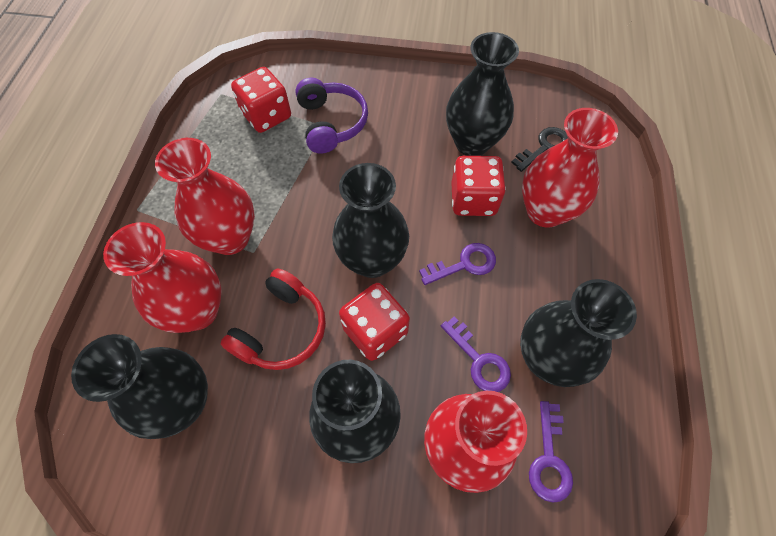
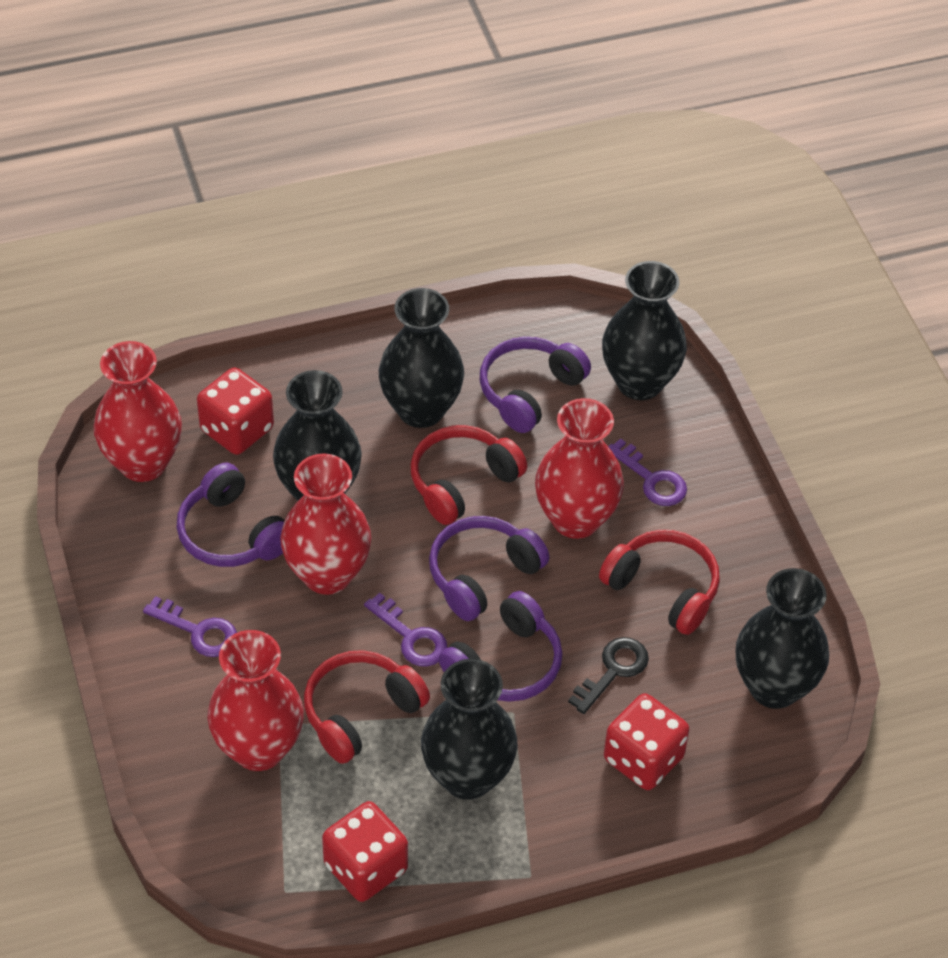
purple headphones: [295,78,368,154] = 1 -> [176,463,285,567] [429,516,549,621] [439,591,562,702] [480,337,591,433] = 4
red headphones: [220,268,326,370] = 1 -> [304,650,430,764] [410,425,527,525] [599,530,720,635] = 3

